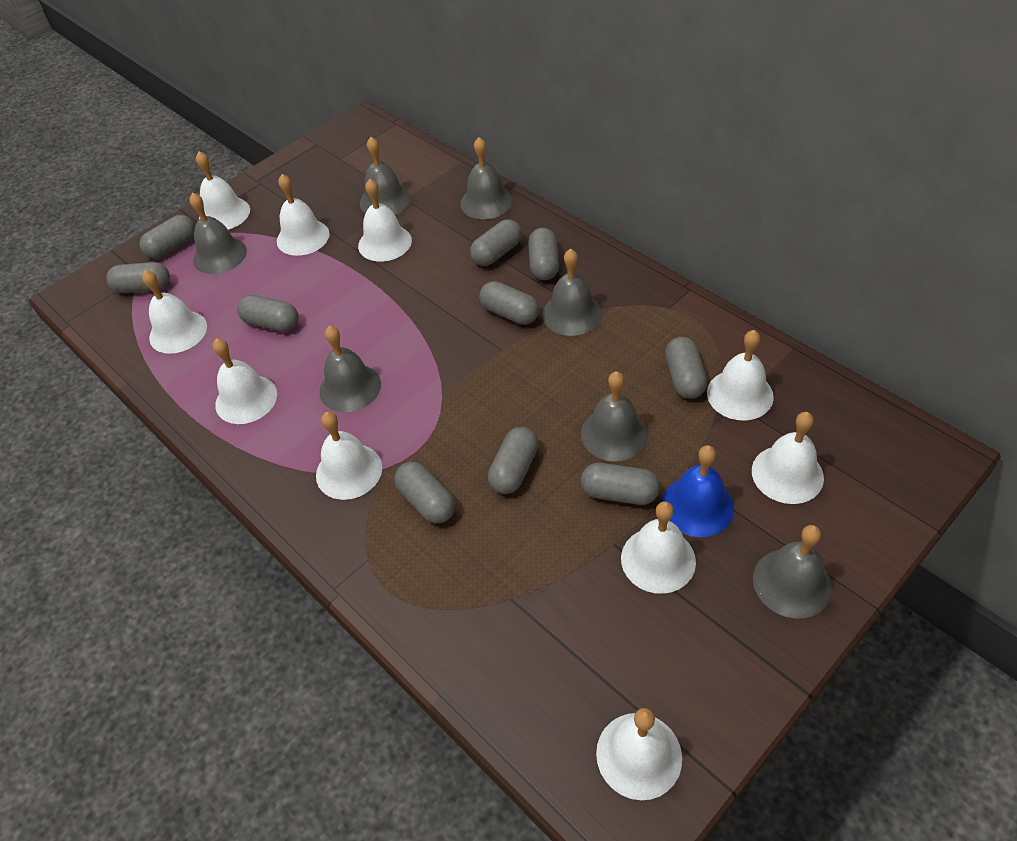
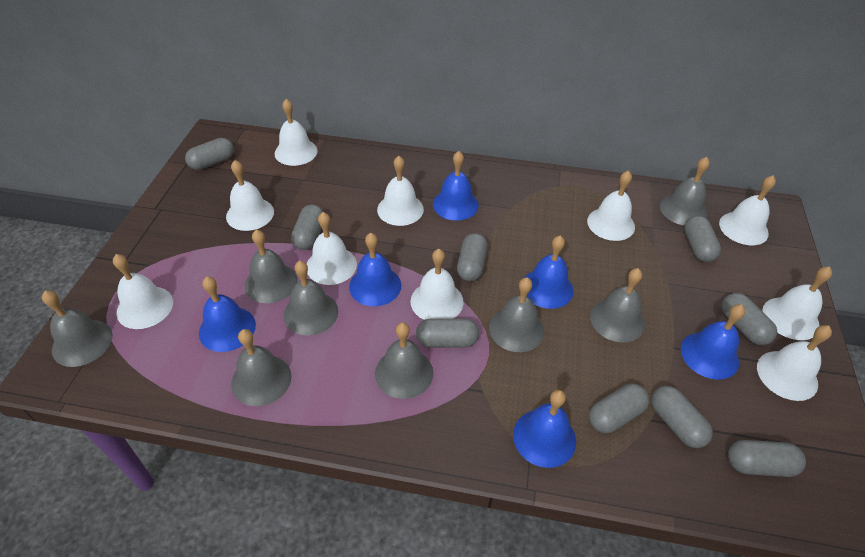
blue bell: [662,445,734,537] = 1 -> [199,276,256,352] [349,233,401,306] [433,151,479,221] [513,390,576,468] [524,235,574,309] [681,304,745,380] = 6
grey bell: [189,192,247,274] [319,326,381,412] [360,137,411,215] [460,137,512,219] [542,249,602,336] [581,371,648,461] [753,525,832,618] = 7 -> [42,291,113,367] [231,329,291,406] [245,230,298,303] [284,261,338,335] [375,322,433,399] [489,278,544,352] [590,268,645,343] [660,157,710,226] = 8
grey capsule: [106,262,170,293] [139,215,196,259] [237,295,299,332] [394,462,455,524] [470,219,522,266] [479,281,539,325] [488,427,538,494] [528,228,559,280] [581,463,660,505] [665,337,707,399] = 10 -> [185,138,234,170] [291,204,323,250] [416,318,479,348] [457,233,488,281] [589,384,649,433] [651,386,713,448] [684,216,721,262] [721,293,777,345] [728,440,806,477] = 9

